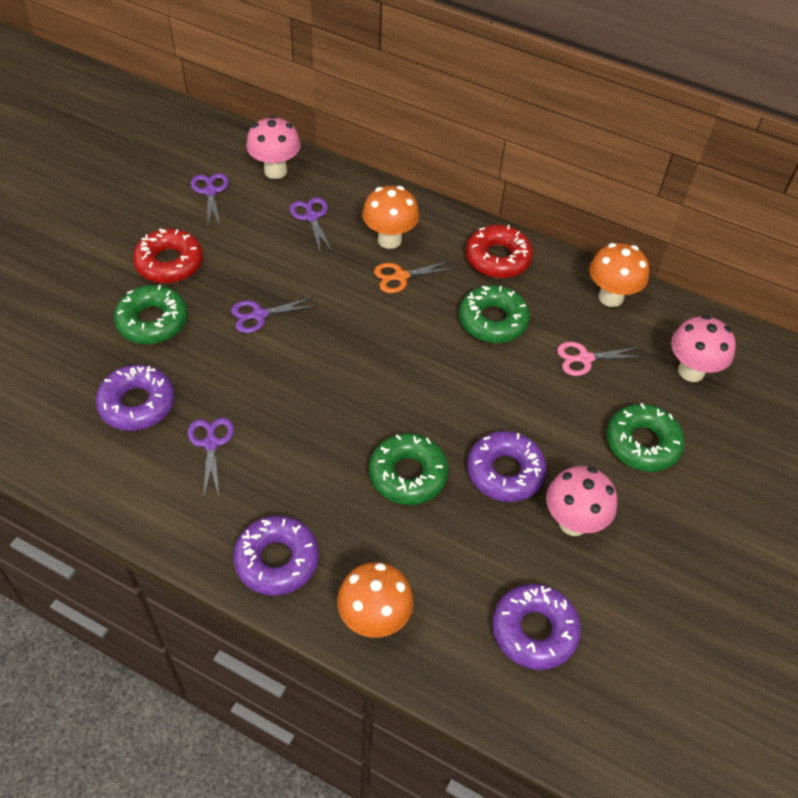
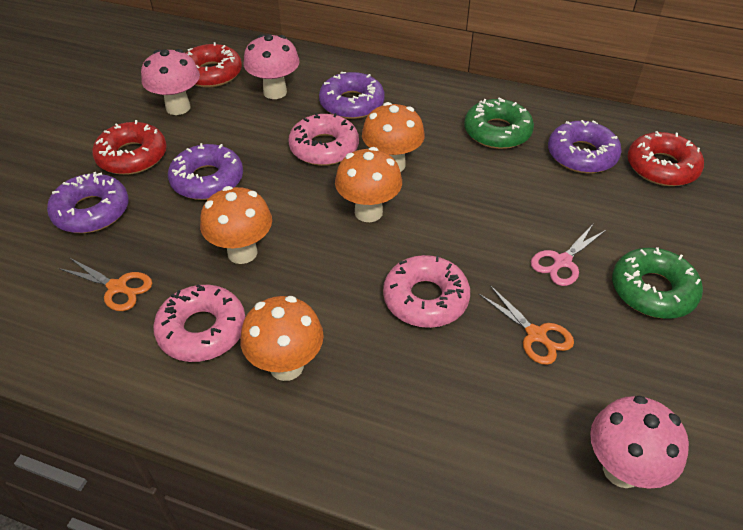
green donut: [114,285,188,344] [369,433,448,505] [459,285,530,343] [606,403,684,472] = 4 -> [464,98,534,149] [612,247,703,319] = 2
orange mushroom: [337,562,414,638] [362,186,419,249] [590,243,649,307] = 3 -> [200,186,272,264] [240,296,324,381] [335,147,402,222] [362,102,425,172] = 4
orange scissors: [374,260,456,293] = 1 -> [58,257,152,311] [478,285,574,365] = 2
pink donut: none = 0 -> [153,284,245,362] [288,113,359,166] [383,255,470,328] = 3
purple scissors: [188,418,234,499] [191,173,229,227] [231,297,316,333] [290,197,333,253] = 4 -> none = 0
red donut: [133,229,203,283] [466,225,533,278] = 2 -> [92,120,167,175] [186,42,242,87] [627,131,704,186] = 3

